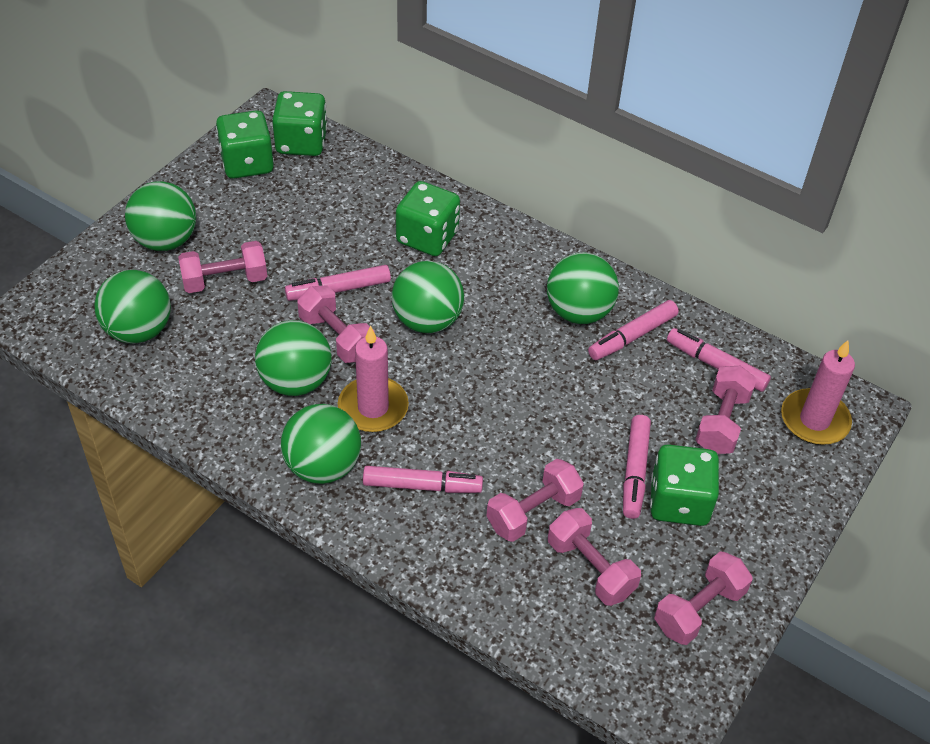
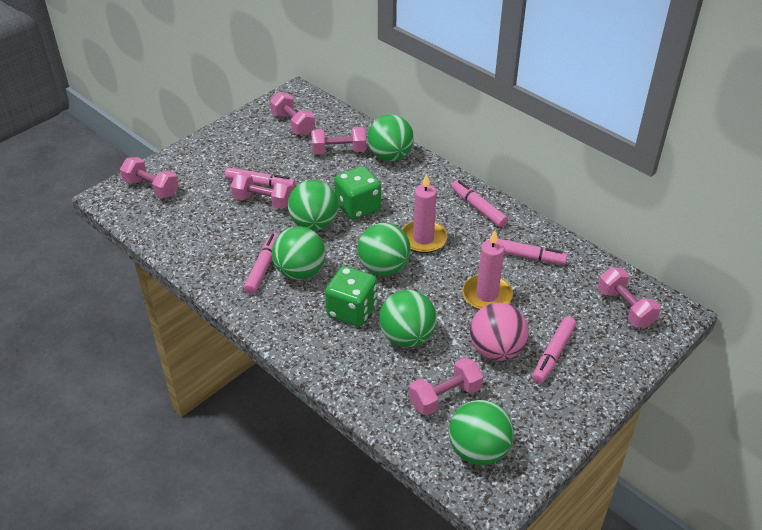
green dice: [216,110,274,179] [272,91,327,156] [396,181,460,256] [650,444,719,526] = 4 -> [325,266,377,327] [334,166,381,220] = 2
pink ball: none = 0 -> [470,303,528,361] = 1

